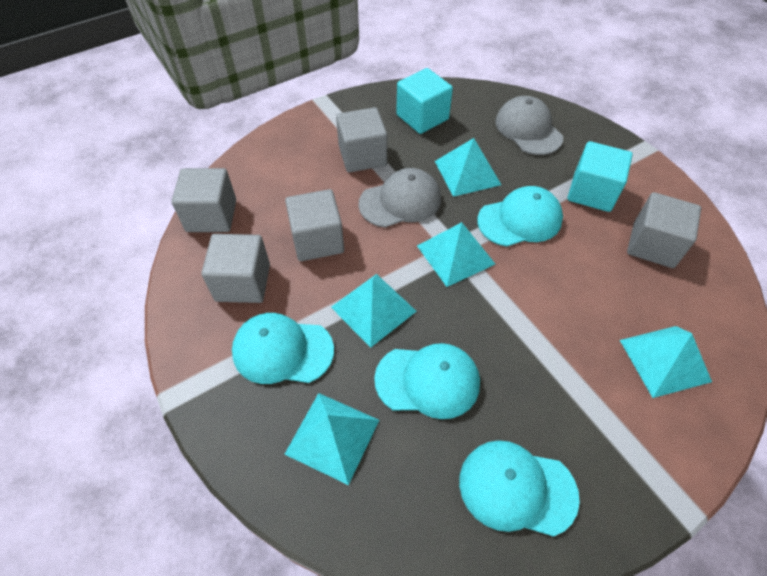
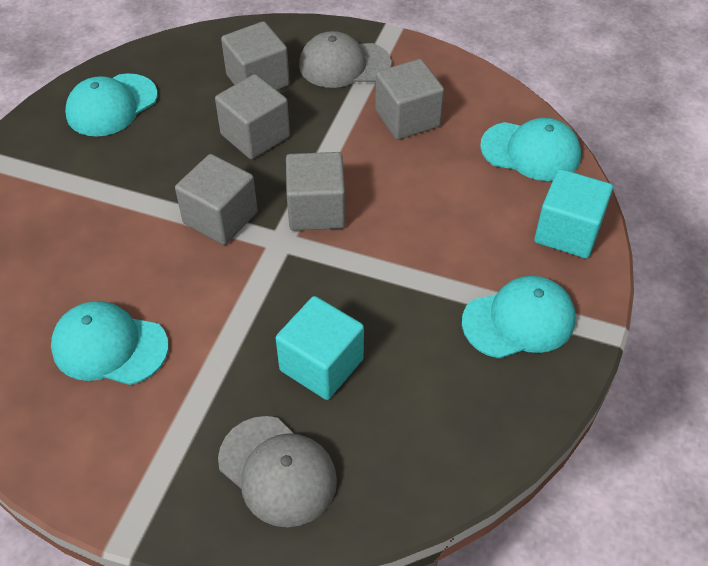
turquoise pyramid: [285,393,379,485] [331,274,417,348] [417,222,495,287] [435,138,501,197] [620,326,712,398] = 5 -> none = 0

